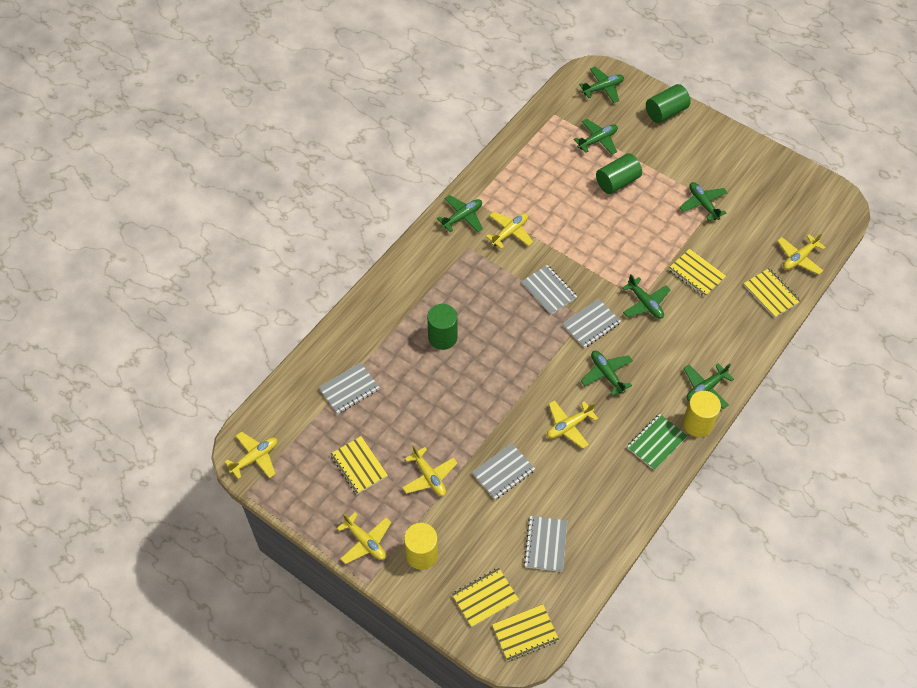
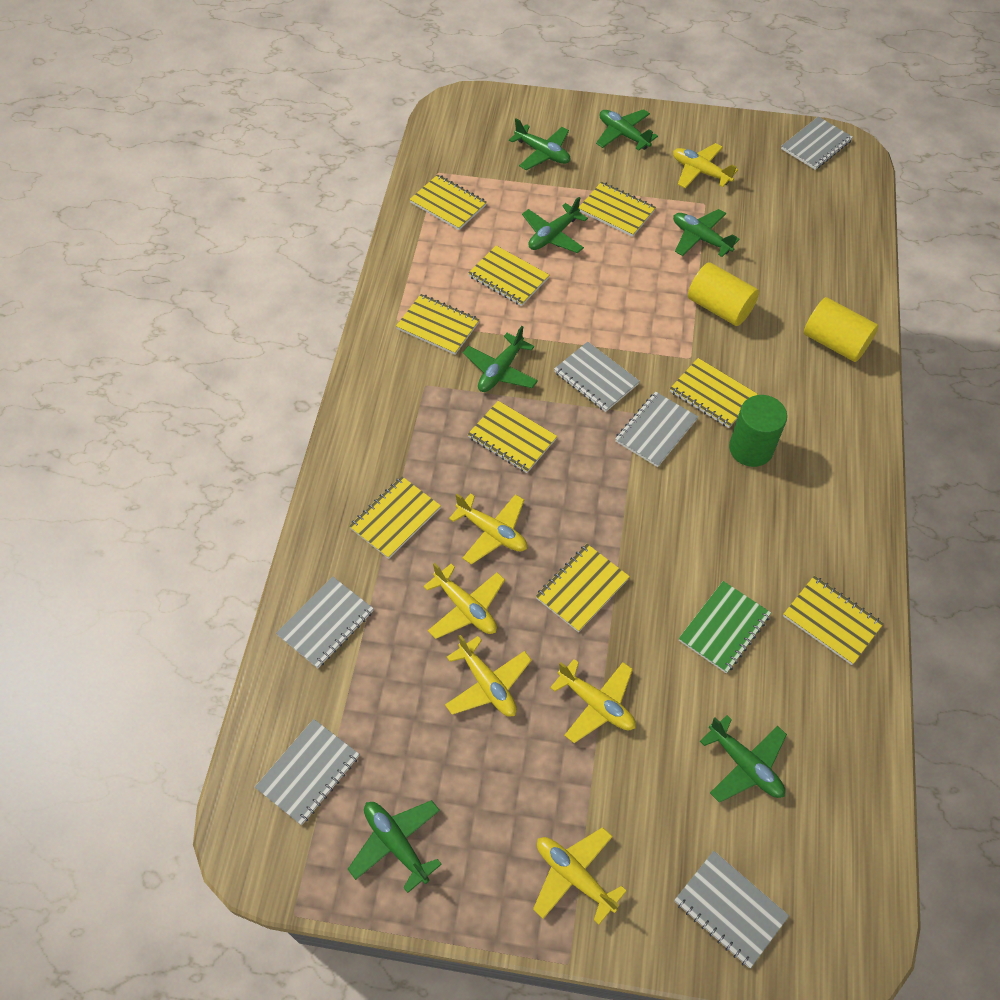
green cylinder: [427,304,457,350] [596,153,642,194] [646,84,690,123] = 3 -> [729,395,787,467] = 1
grey notebook: [319,363,380,414] [472,443,535,500] [521,265,577,315] [524,516,567,572] [563,299,621,348] = 5 -> [255,719,359,825] [276,576,374,668] [554,342,640,412] [615,392,698,467] [675,851,789,968] [781,117,853,170] = 6
yellow notebook: [330,436,388,494] [452,568,519,627] [492,604,559,661] [669,249,726,297] [744,268,800,318] = 5 -> [349,476,441,559] [396,294,480,355] [409,175,487,230] [468,246,549,306] [468,401,557,473] [536,544,630,632] [579,182,656,237] [670,358,757,428] [783,576,884,665] = 9

